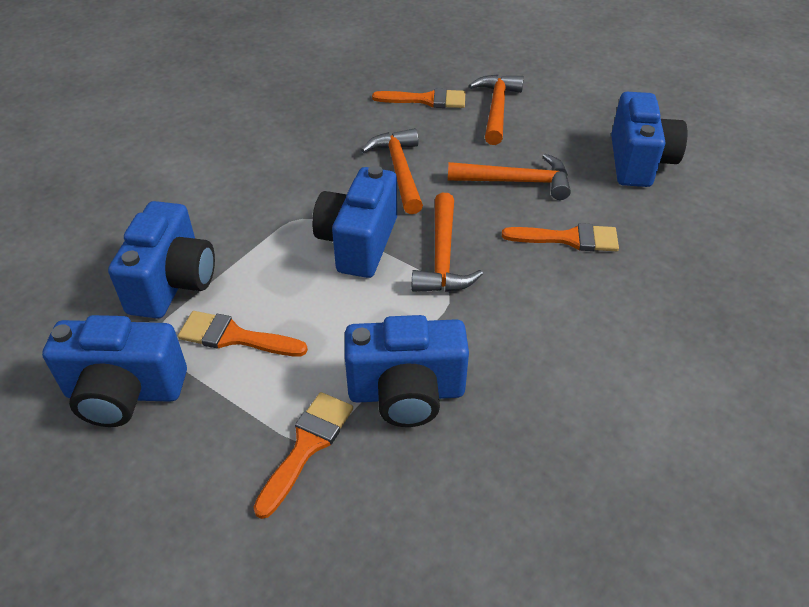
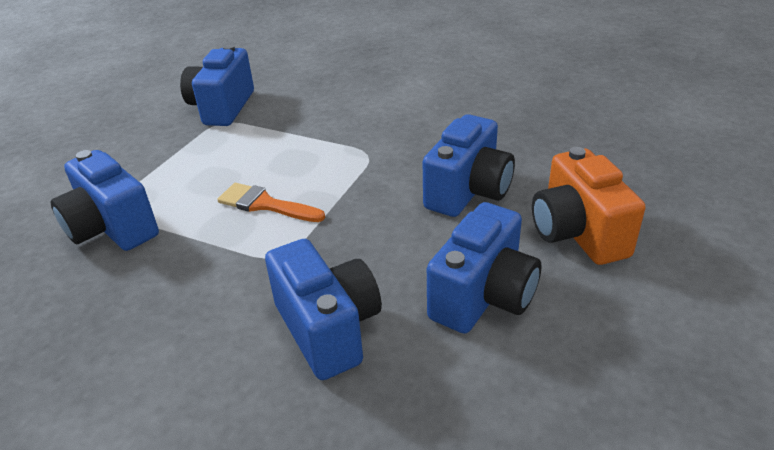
orange brush: [178,311,308,356] [253,392,353,519] [372,88,465,108] [502,223,619,251] = 4 -> [218,183,325,222] = 1
orange camera: none = 0 -> [532,147,645,265] = 1
orange hammer: [361,128,423,214] [411,193,483,292] [448,154,571,200] [469,74,524,145] = 4 -> none = 0

